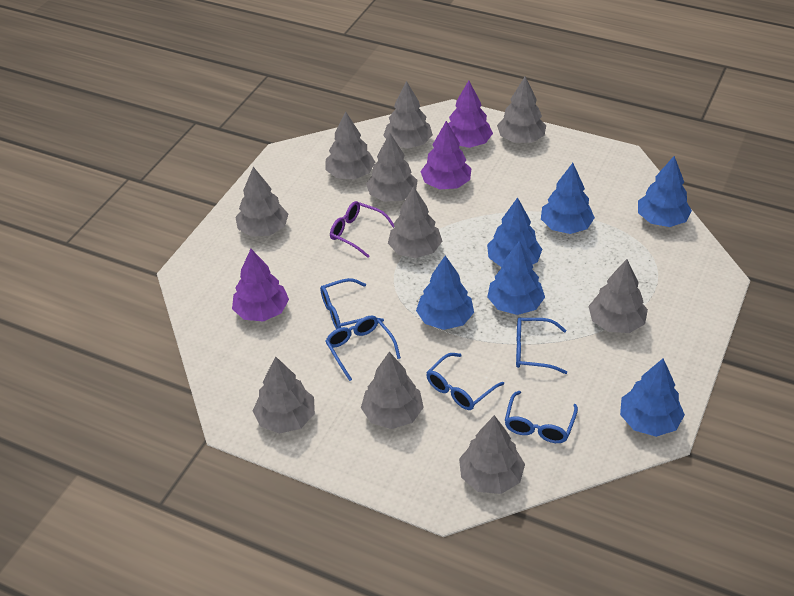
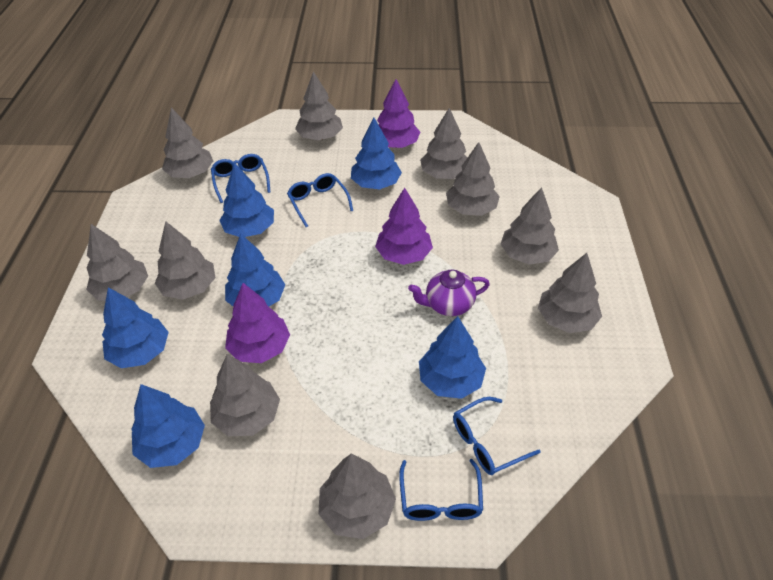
blue glasses: [320,278,384,329] [325,316,401,381] [426,353,504,410] [504,391,578,443] [516,317,567,374] = 5 -> [211,154,270,203] [287,173,353,227] [399,459,483,521] [453,397,541,475] = 4
purple glasses: [330,201,394,258] = 1 -> none = 0
purple teapot: none = 0 -> [408,269,490,316] = 1

